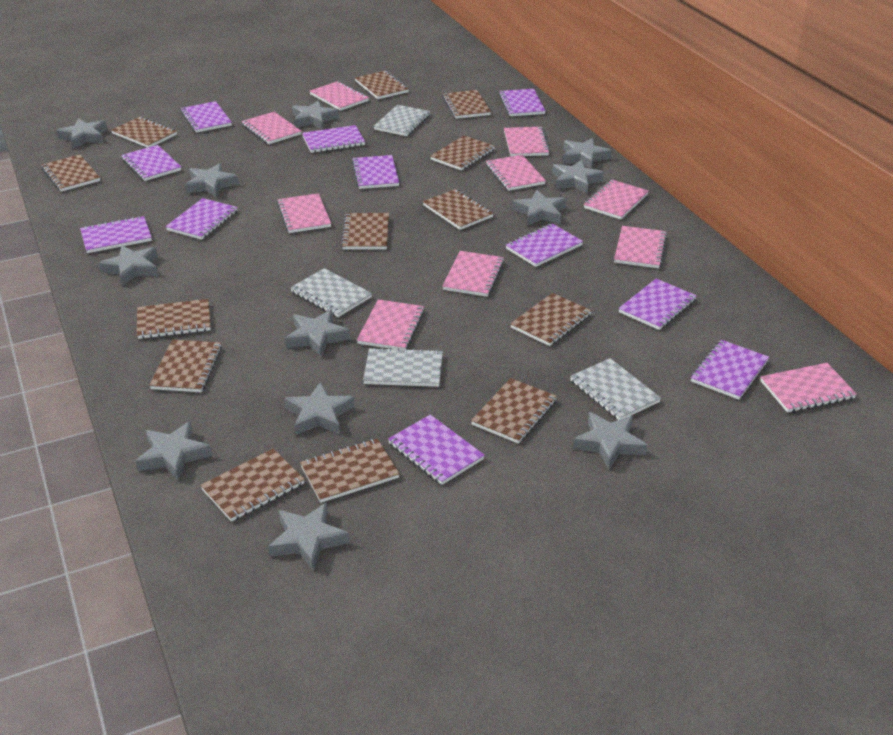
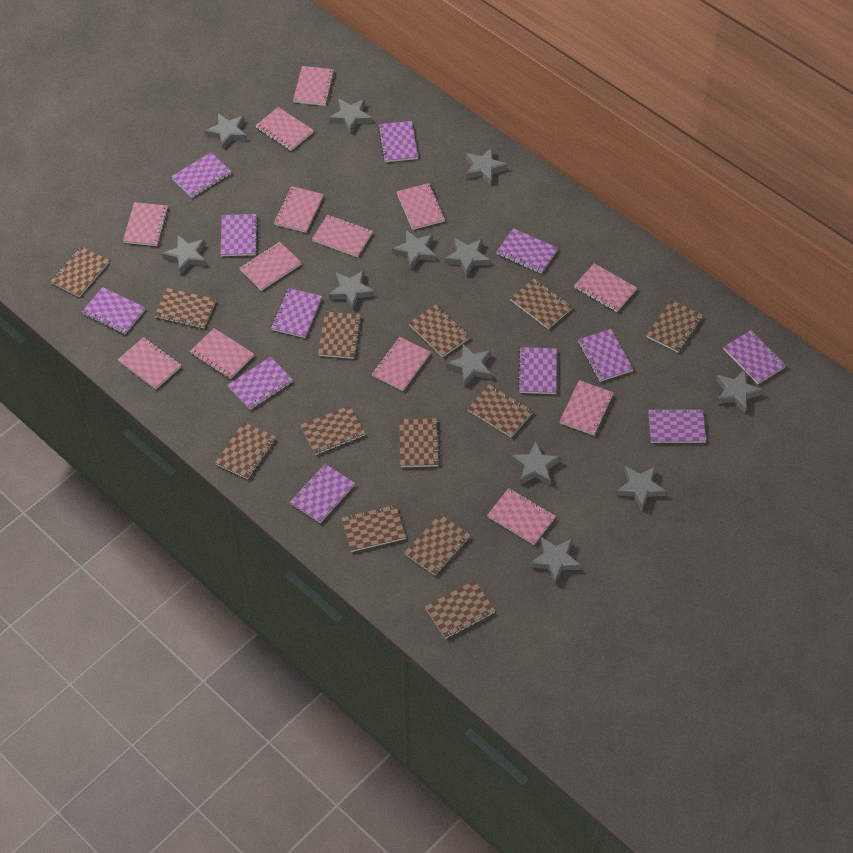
grey notebook: [290,268,372,317] [363,347,443,387] [373,105,430,136] [570,358,661,420] = 4 -> none = 0
pink notebook: [242,112,301,144] [277,193,331,233] [310,81,369,111] [357,300,425,350] [442,251,504,297] [486,155,546,191] [504,127,550,156] [584,180,649,219] [614,226,667,268] [760,363,857,413] = 10 -> [118,337,181,389] [123,202,169,246] [190,328,254,379] [240,242,302,291] [255,107,314,151] [274,186,324,233] [293,66,335,106] [312,215,373,257] [372,337,431,391] [396,183,445,230] [487,488,556,545] [559,380,614,435] [574,263,637,312] = 13
purple notebook: [80,216,152,253] [121,145,181,181] [165,198,238,240] [180,101,232,133] [302,125,365,153] [352,155,399,189] [388,415,485,485] [499,89,546,116] [506,224,583,267] [618,279,697,330] [691,340,769,400] = 11 -> [82,287,145,334] [171,152,231,198] [221,214,258,256] [228,357,293,410] [271,288,322,338] [290,464,355,523] [378,121,418,162] [497,228,558,274] [518,347,557,394] [578,329,633,382] [648,408,706,443] [723,330,786,384] = 12

